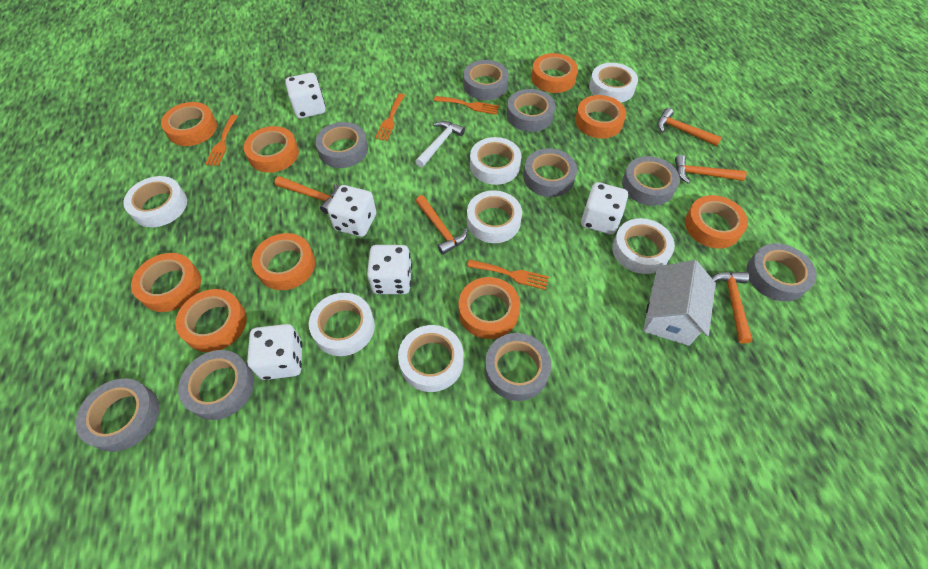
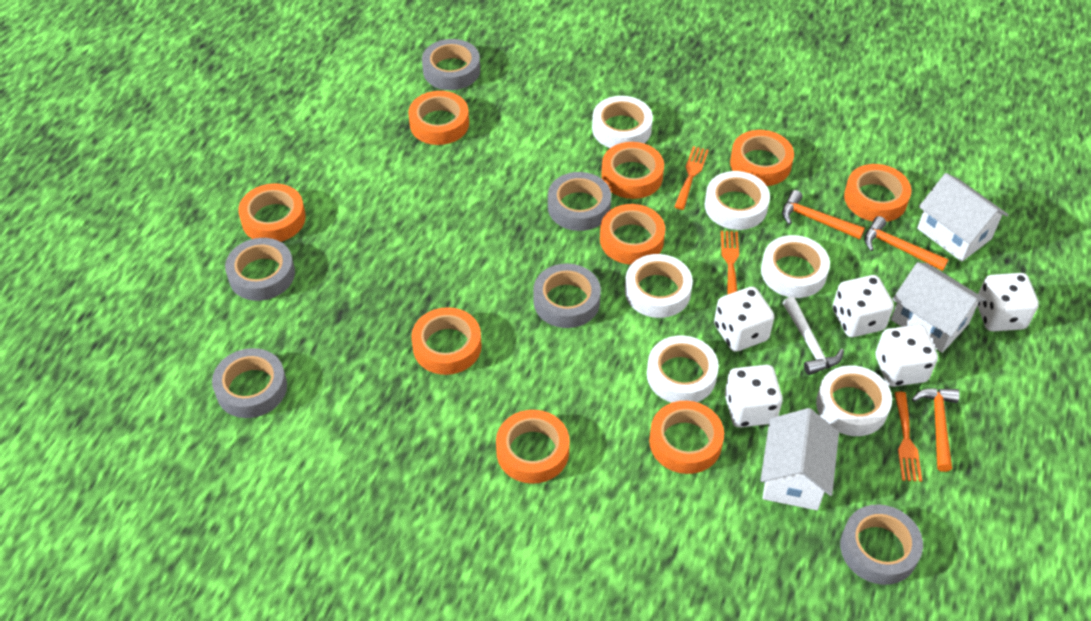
grey tape: [76,378,159,452] [178,350,254,420] [315,122,368,168] [463,60,509,100] [485,333,551,401] [507,89,555,132] [523,148,577,197] [622,156,680,206] [746,243,817,302] = 9 -> [212,348,287,418] [225,238,295,301] [422,39,480,90] [533,263,601,328] [548,172,611,231] [840,504,923,585] = 6
orange fork: [205,115,238,166] [375,93,405,141] [434,96,499,115] [467,259,549,290] = 4 -> [674,146,709,210] [721,231,739,295] [894,392,922,482] = 3
orange hammer: [275,176,339,214] [415,195,467,255] [657,108,722,146] [675,155,747,184] [712,272,752,344] = 5 -> [782,190,865,239] [864,216,949,271] [912,388,960,472] = 3
white house: [643,260,716,346] = 1 -> [760,408,839,510] [891,262,986,353] [917,173,1008,262] = 3
white tape: [123,176,187,227] [309,293,375,356] [398,325,463,392] [467,190,522,243] [470,137,521,185] [589,63,638,103] [612,218,675,274] = 7 -> [592,96,653,148] [625,254,693,318] [647,335,719,403] [705,171,770,230] [761,235,830,298] [816,365,892,436] = 6

